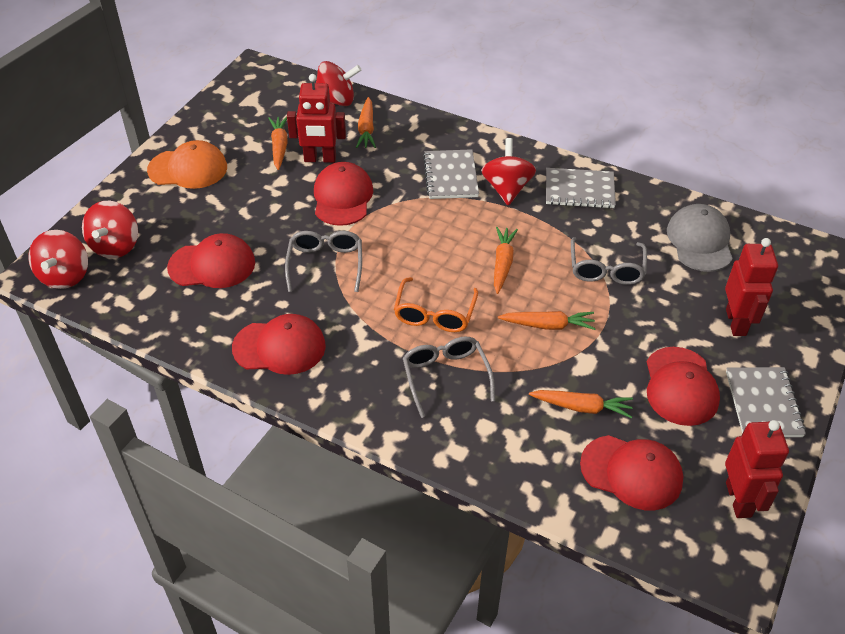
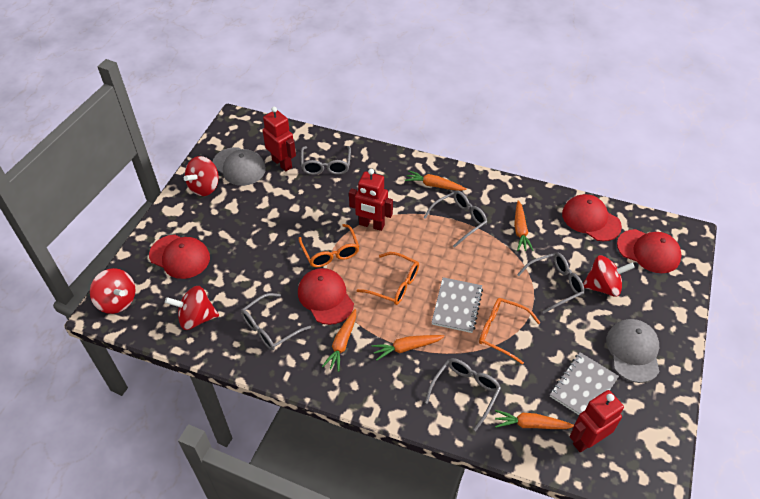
grey cap: [667,204,733,272] = 1 -> [213,147,266,186] [606,319,660,383] = 2
grey glasses: [285,231,362,292] [403,336,495,418] [571,237,647,285] = 3 -> [241,293,311,350] [301,146,351,175] [423,191,487,248] [425,358,501,431] [517,253,585,313] = 5
grey notebook: [423,149,479,199] [546,168,616,209] [726,367,806,437] = 3 -> [431,277,483,333] [550,353,619,415] = 2
orange cap: [147,140,227,189] = 1 -> none = 0
orange glasses: [394,277,478,332] = 1 -> [299,224,360,267] [356,252,419,305] [479,298,541,365] = 3
red cap: [167,233,255,288] [232,314,326,375] [314,162,373,226] [580,435,683,510] [647,347,720,426] = 5 -> [149,235,210,279] [298,268,354,325] [562,194,622,241] [617,229,682,273] = 4

